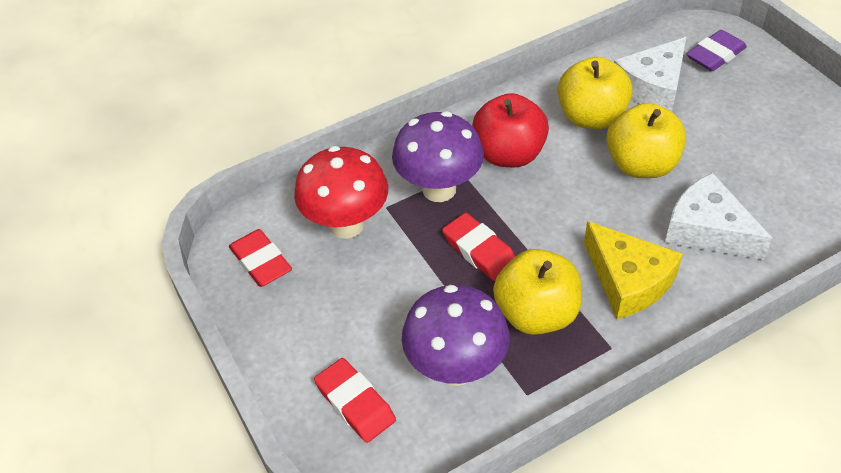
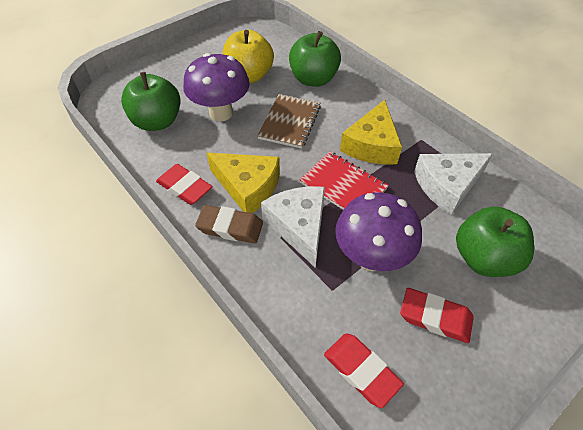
brown eraser: none = 0 -> [195,205,263,244] = 1
brown notebook: none = 0 -> [257,94,321,149] = 1
green apple: none = 0 -> [121,72,181,131] [289,31,341,87] [456,207,534,277] = 3
purple eraser: [686,30,747,71] = 1 -> none = 0
red apple: [472,93,549,167] = 1 -> none = 0
red mushroom: [294,146,388,239] = 1 -> none = 0
red notebook: none = 0 -> [300,151,389,210] = 1
yellow apple: [493,249,582,335] [558,57,633,129] [606,103,686,178] = 3 -> [223,30,274,83] = 1
yellow cheese: [584,221,683,319] = 1 -> [207,153,280,213] [340,100,402,165] = 2

